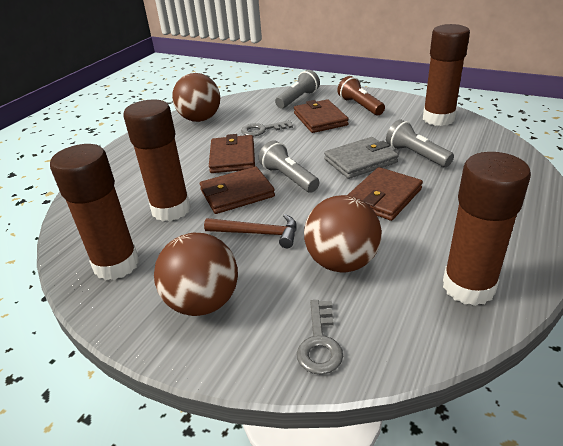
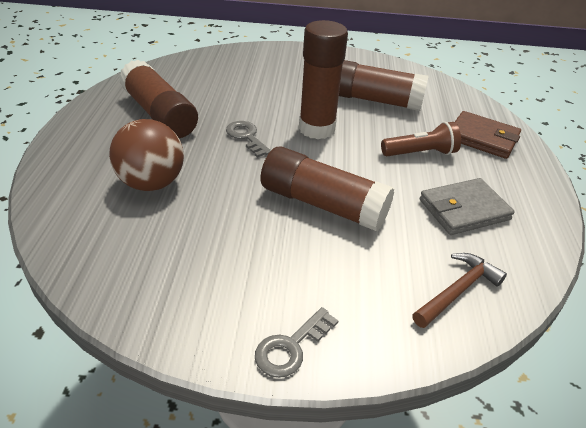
brown ball: [154,233,238,316] [172,73,220,122] [304,195,382,273] = 3 -> [109,119,184,191] = 1
brown wallet: [200,167,275,214] [209,134,255,173] [294,99,349,133] [348,167,423,221] = 4 -> [455,111,521,159] = 1
grey flashlight: [259,140,319,193] [275,70,320,109] [386,120,454,167] = 3 -> none = 0

